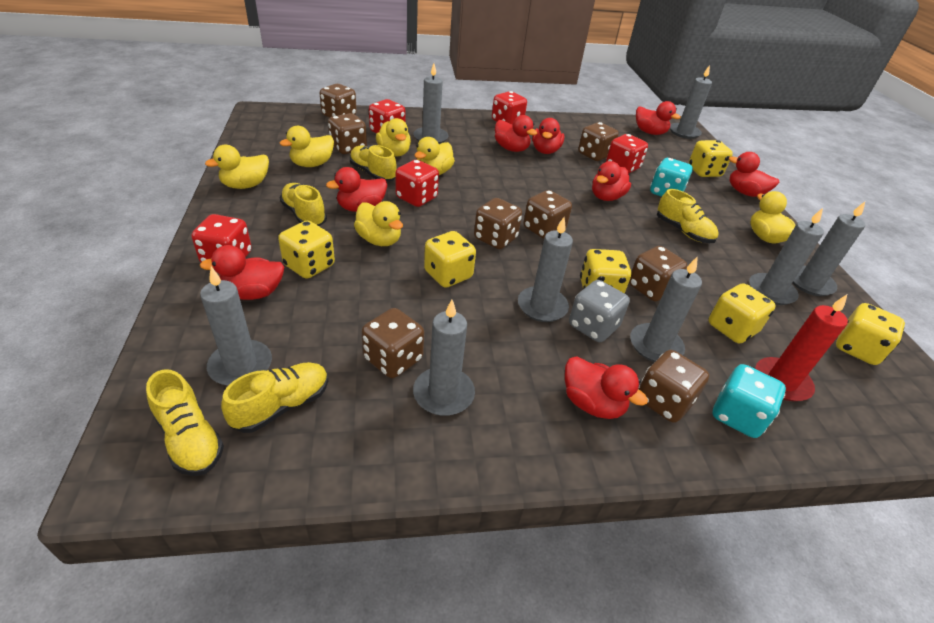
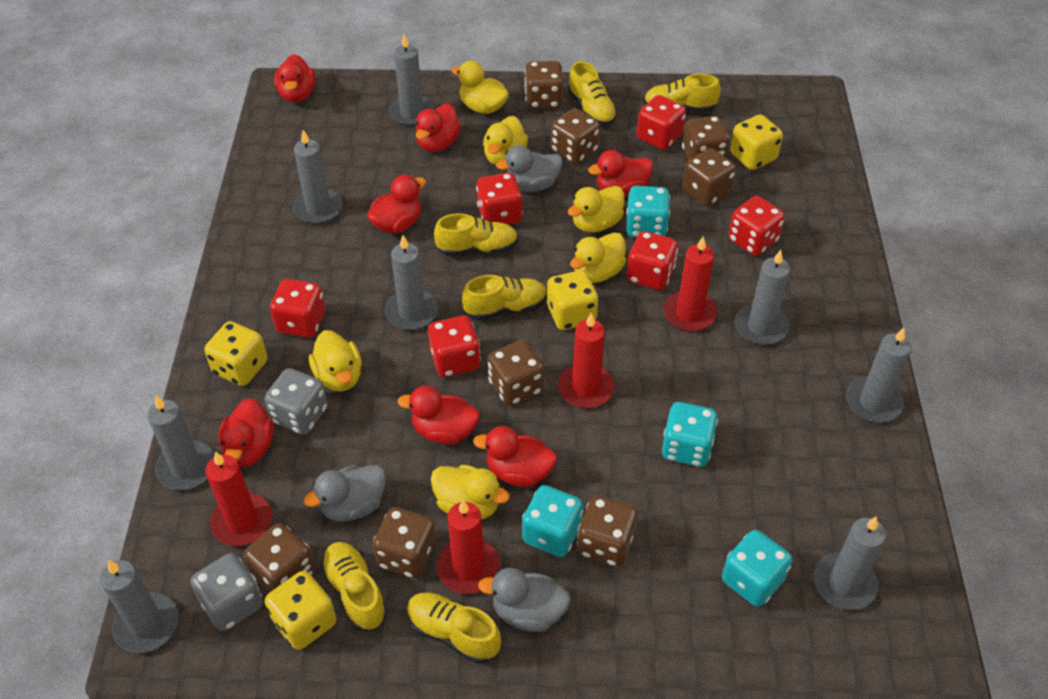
grey dice: [569,280,630,342] = 1 -> [191,553,263,631] [265,368,328,435] = 2
grey duck: none = 0 -> [304,465,386,522] [478,568,571,632] [496,145,562,192] = 3
red candle: [756,295,848,401] = 1 -> [205,451,272,546] [436,500,500,594] [558,313,614,408] [663,236,717,332] = 4
red dice: [192,214,252,263] [369,99,406,133] [395,160,439,207] [492,91,527,124] [606,134,648,173] = 5 -> [270,279,325,338] [428,316,481,377] [476,173,523,225] [627,231,678,290] [637,95,686,150] [728,196,785,256] = 6
red duck: [200,245,284,300] [326,167,387,212] [495,115,537,152] [532,118,565,154] [565,356,648,419] [592,161,631,201] [636,101,681,135] [729,152,779,197] = 8 -> [218,398,274,467] [274,54,315,103] [367,175,426,234] [398,386,480,445] [416,103,461,152] [473,426,557,487] [588,150,653,196] = 7
turquoise dice: [650,158,693,197] [712,364,786,438] = 2 -> [522,485,583,557] [626,186,670,238] [662,402,718,467] [722,530,792,607] = 4
yellow dice: [278,221,335,279] [424,231,476,288] [580,249,631,293] [689,140,733,177] [709,283,776,344] [836,303,905,365] = 6 -> [205,321,267,386] [265,571,337,650] [547,270,599,330] [730,115,783,170] = 4
yellow shoe: [146,369,224,476] [221,362,328,433] [280,183,327,226] [350,145,397,181] [657,189,719,243] = 5 -> [321,542,387,631] [407,592,501,664] [434,213,518,256] [462,275,547,320] [568,61,617,126] [644,74,721,112] = 6

